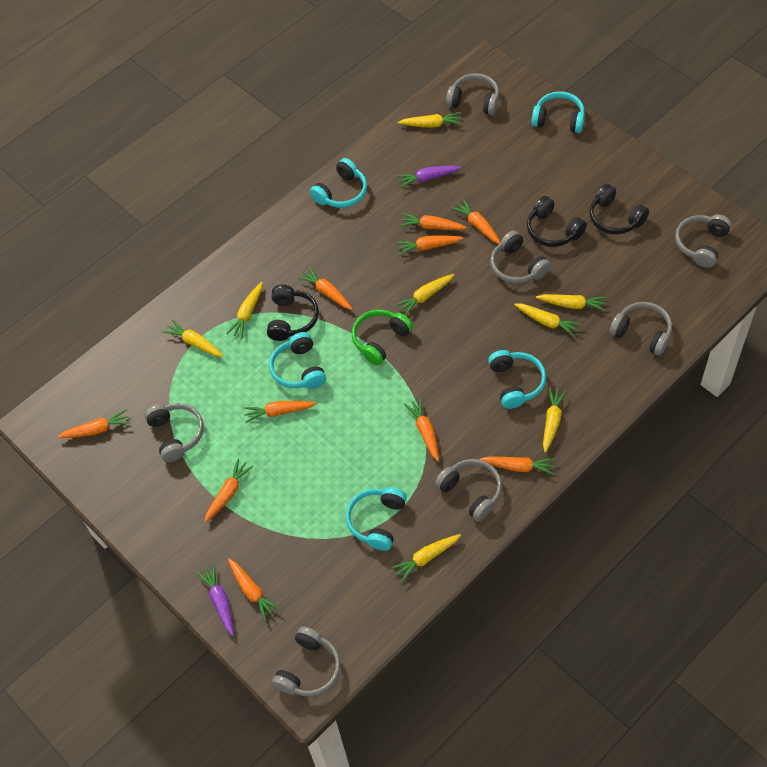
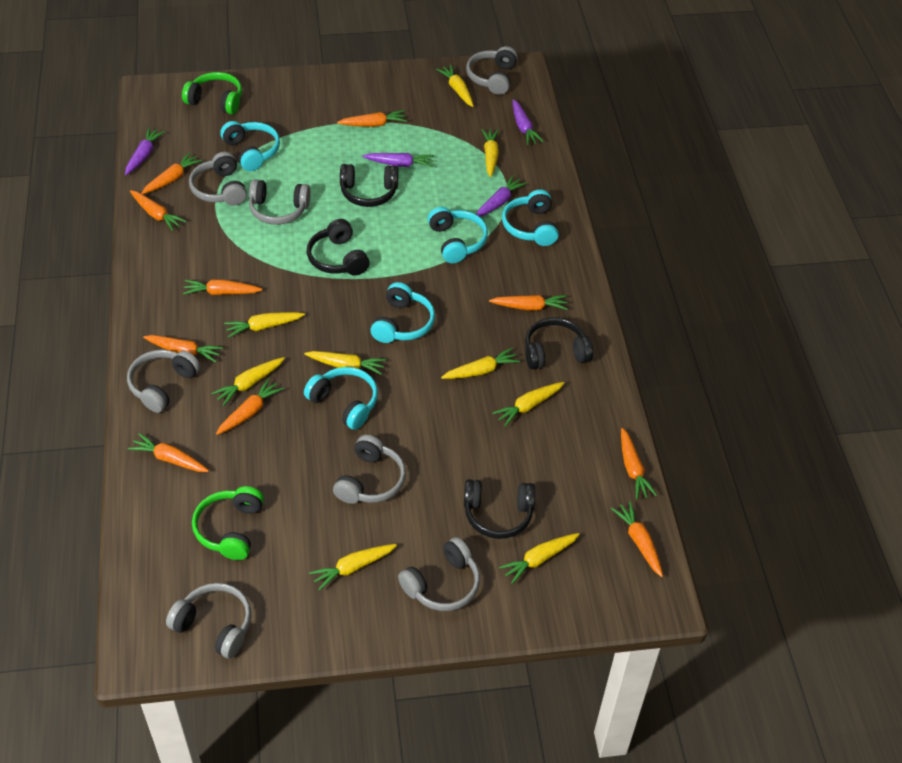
black headphones: [267,285,319,341] [527,196,587,247] [589,184,649,234] = 3 -> [307,219,370,275] [340,164,398,207] [464,479,536,539] [525,317,593,370] = 4
green headphones: [352,310,413,365] = 1 -> [182,72,242,115] [192,486,264,560] = 2
purple carrot: [196,564,234,636] [396,166,461,188] = 2 -> [125,127,165,175] [362,153,434,167] [476,175,527,217] [512,99,544,145] = 4
yellow carrot: [163,320,223,357] [226,282,263,339] [391,534,461,582] [395,274,454,316] [398,112,462,128] [514,303,582,337] [536,294,607,311] [543,387,567,453] = 8 -> [211,357,285,406] [224,312,305,338] [304,351,386,375] [309,544,397,591] [436,65,474,107] [441,348,520,379] [481,129,499,177] [492,382,564,427] [499,533,580,584] = 9

